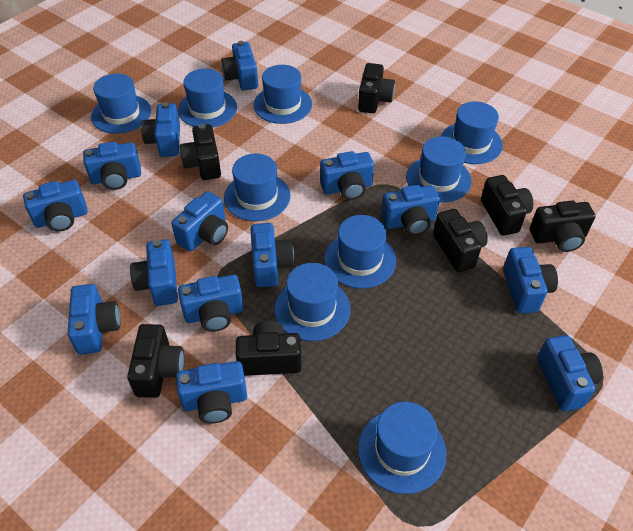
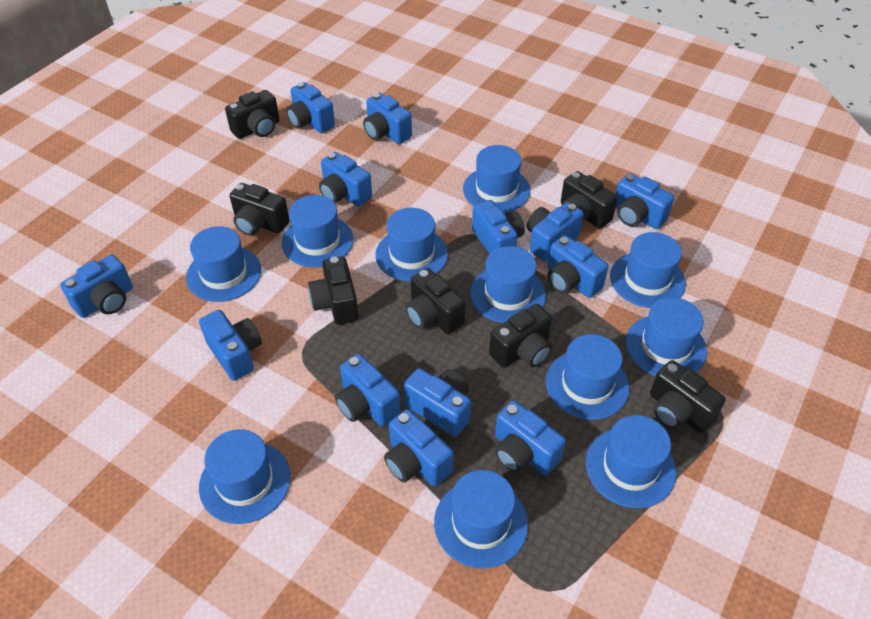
blue camera: [23,180,88,232] [68,284,121,355] [83,142,141,190] [130,239,178,306] [141,102,180,157] [171,191,228,252] [176,361,247,423] [178,274,244,332] [221,41,258,90] [250,223,294,287] [320,151,374,200] [381,185,440,236] [503,247,558,313] [537,335,603,411] = 14 -> [60,255,133,318] [199,310,262,381] [286,82,335,133] [319,152,372,207] [335,354,401,426] [363,93,412,144] [384,409,454,486] [404,368,471,437] [472,200,525,254] [495,400,566,475] [527,202,583,262] [548,235,608,298] [616,173,674,229] = 13
blue hat: [91,74,151,134] [178,69,237,128] [224,154,291,221] [254,65,312,124] [274,263,350,341] [324,215,396,289] [358,402,446,494] [406,136,472,203] [441,102,503,164] = 9 -> [186,226,261,302] [199,429,291,524] [282,195,354,267] [375,208,448,281] [434,470,528,568] [463,145,531,213] [470,246,546,323] [546,334,630,420] [586,415,677,508] [610,232,686,308] [626,297,707,376] = 11

